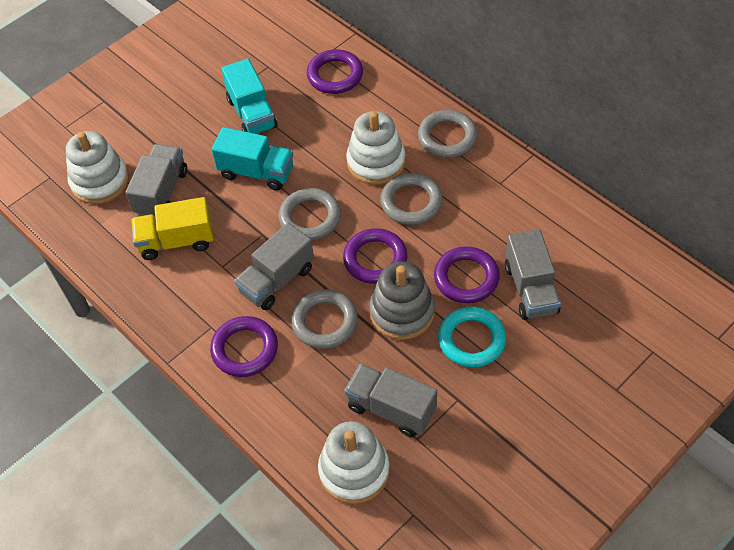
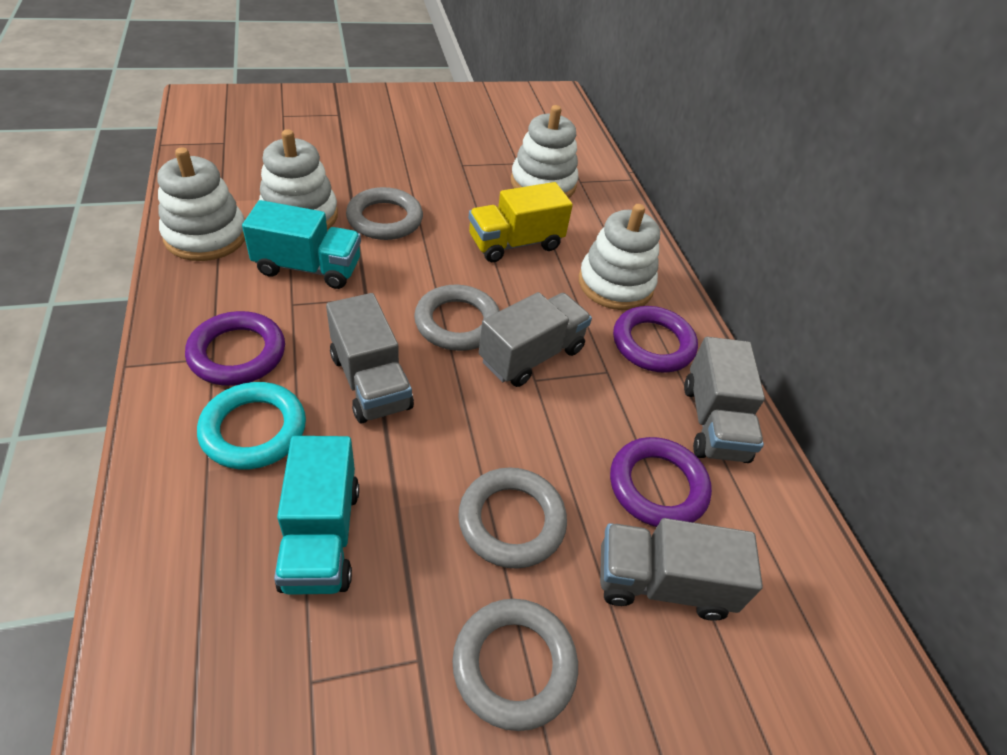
grey stacking toy: [369,261,435,340] = 1 -> none = 0
purple ring: [210,316,278,377] [307,49,363,94] [343,228,407,284] [434,246,500,303] = 4 -> [185,311,285,386] [610,437,712,527] [613,306,698,373] = 3
white stacking toy: [66,131,129,204] [318,421,390,504] [346,111,405,185] = 3 -> [157,147,245,261] [259,129,338,230] [511,105,578,198] [579,204,660,310] = 4

